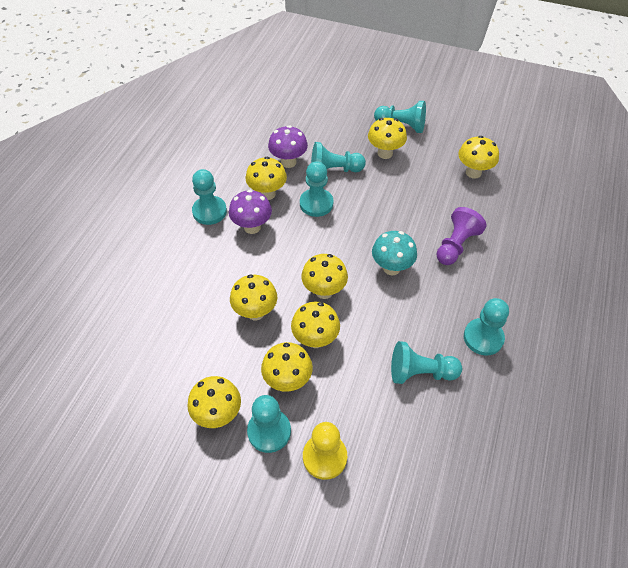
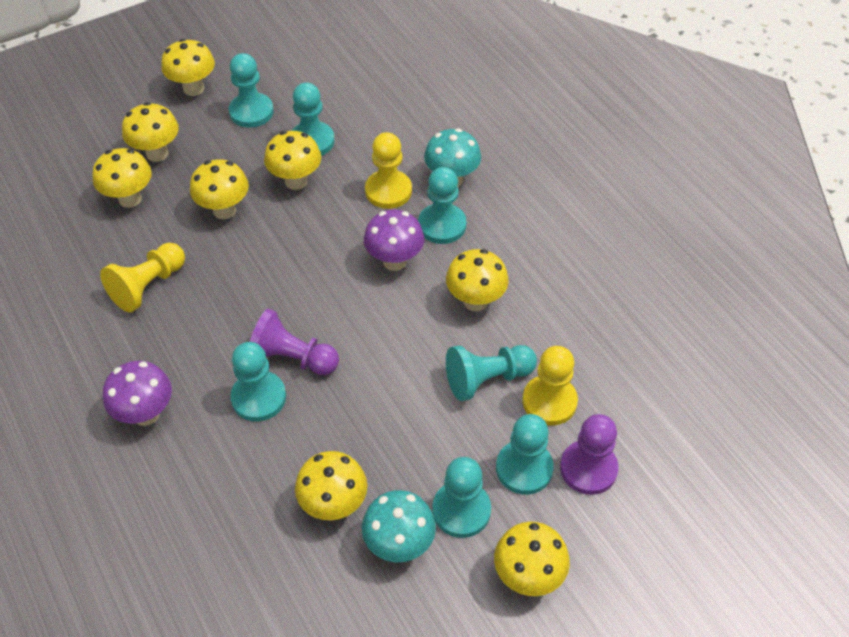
purple pawn: [436,207,487,265] = 1 -> [249,309,339,375] [560,414,618,495] = 2
turquoise mushroom: [372,231,417,275] = 1 -> [362,490,436,562] [424,128,481,187] = 2
yellow pawn: [303,422,347,480] = 1 -> [100,243,185,313] [365,132,412,209] [522,346,578,425] = 3

